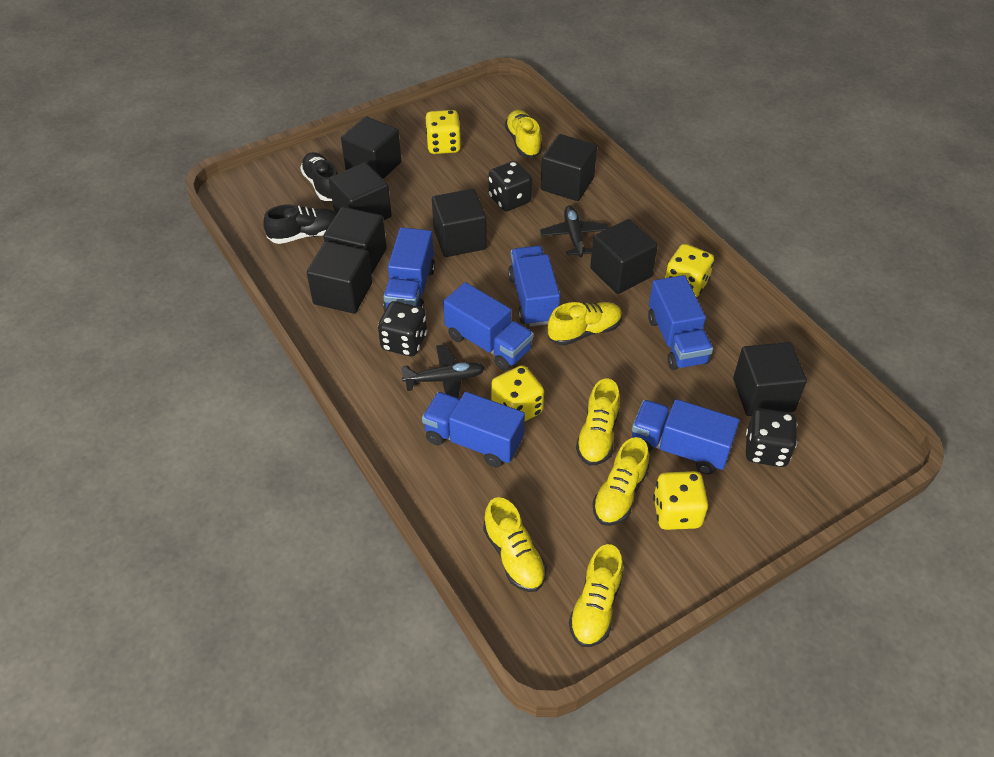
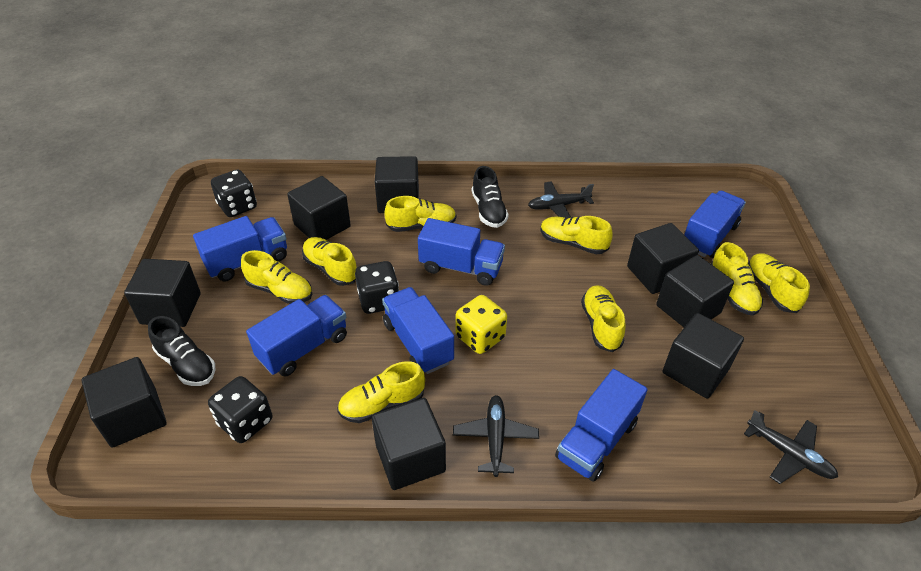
black plane: [401,344,485,398] [540,205,608,257] = 2 -> [453,395,539,477] [528,181,594,218] [744,410,838,484] = 3
yellow dice: [425,110,461,154] [491,365,544,421] [653,471,708,530] [665,244,714,298] = 4 -> [456,295,507,354] = 1
yellow shoe: [483,497,547,592] [505,110,542,158] [548,302,622,346] [569,544,623,647] [576,379,620,466] [593,437,649,526] = 6 -> [241,250,312,304] [302,237,357,286] [337,361,425,423] [384,196,456,232] [540,216,613,255] [581,285,626,352] [711,242,763,316] [748,253,810,313] = 8

